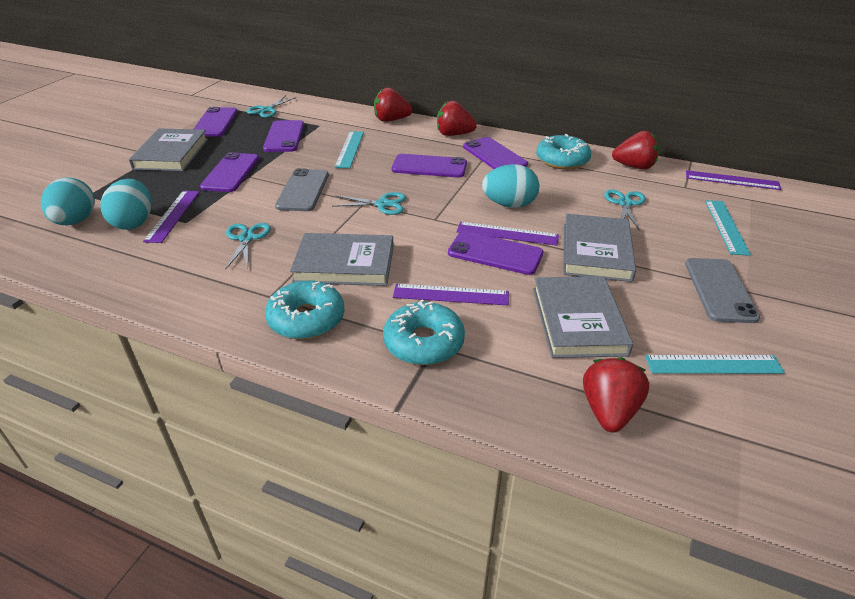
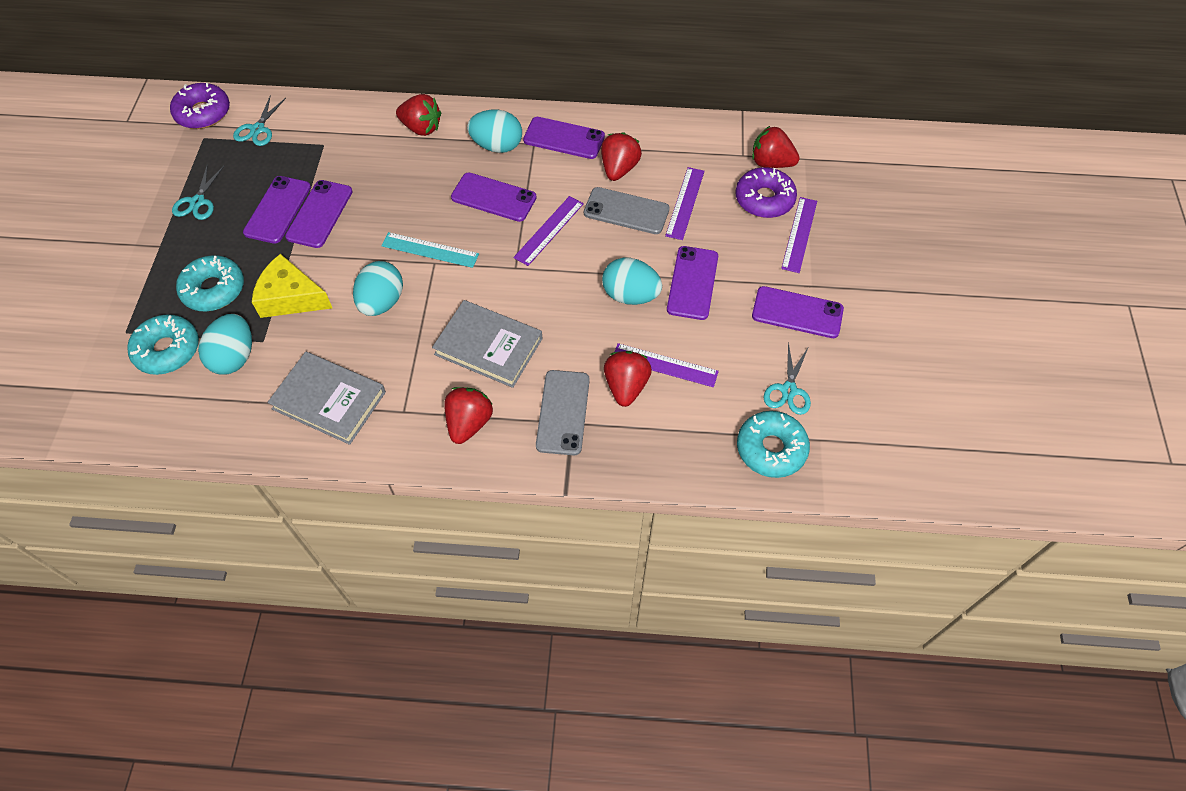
grey book: [129,128,208,171] [290,233,394,286] [533,276,633,358] [563,214,636,282] = 4 -> [267,352,386,445] [432,300,543,388] = 2
purple donut: none = 0 -> [170,83,230,129] [735,167,797,218] = 2
red strawberry: [374,87,412,122] [437,101,477,136] [583,357,649,432] [612,131,659,170] = 4 -> [396,94,441,136] [444,387,493,444] [601,132,642,181] [604,351,652,407] [752,126,800,168] = 5
turquoise egg: [41,177,95,225] [100,179,152,230] [482,164,539,208] = 3 -> [198,314,252,374] [353,261,403,316] [467,110,522,153] [602,258,662,305] = 4
turquoise ruler: [334,131,364,168] [645,355,785,374] [705,200,751,256] = 3 -> [381,232,479,268] = 1
turquoise scissors: [226,223,271,269] [247,96,297,118] [332,192,406,215] [604,189,646,230] = 4 -> [172,164,224,220] [233,95,286,146] [764,342,811,415] = 3
yellow cheese: none = 0 -> [252,254,332,318] = 1

